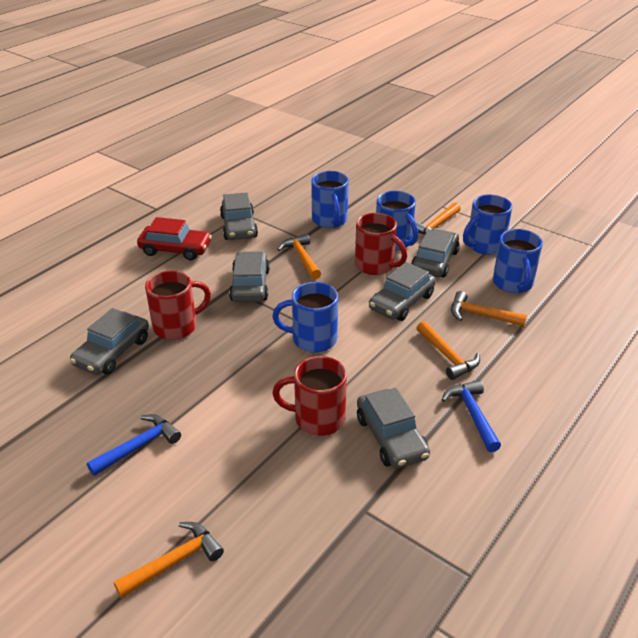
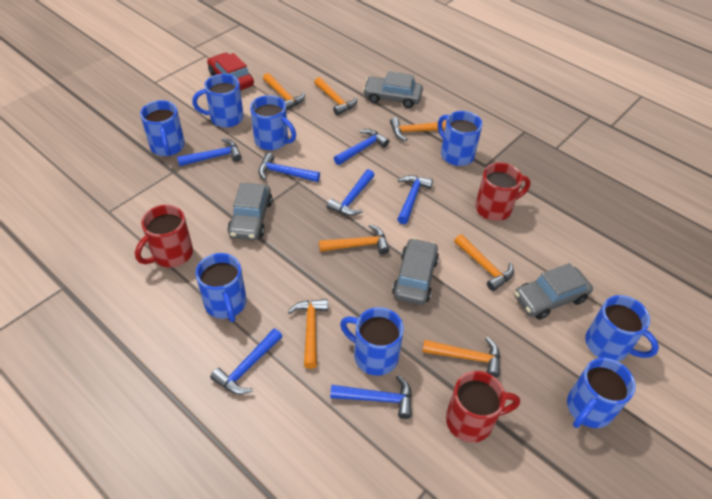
blue hammer: [87,414,181,476] [441,380,501,452] = 2 -> [177,138,242,166] [210,328,283,395] [258,153,320,182] [326,169,374,216] [330,375,412,419] [334,129,389,165] [397,175,433,224] = 7
blue mug: [272,282,338,353] [311,171,349,228] [376,191,418,250] [463,195,512,255] [493,229,543,293] = 5 -> [140,100,185,156] [192,74,244,128] [196,253,247,322] [250,95,296,150] [340,307,404,376] [438,111,482,166] [567,358,636,428] [585,295,659,361] = 8
grey car: [70,308,149,375] [220,193,258,240] [229,251,270,302] [357,388,430,469] [369,262,436,321] [411,229,460,278] = 6 -> [227,183,272,240] [363,71,423,108] [392,238,439,305] [514,263,593,320] = 4
orange hammer: [114,522,224,598] [277,234,321,279] [415,202,461,234] [417,321,480,380] [451,291,527,326] = 5 -> [263,73,305,110] [288,299,328,369] [314,77,357,115] [319,224,389,255] [390,117,446,141] [422,337,500,378] [454,234,514,291] = 7

